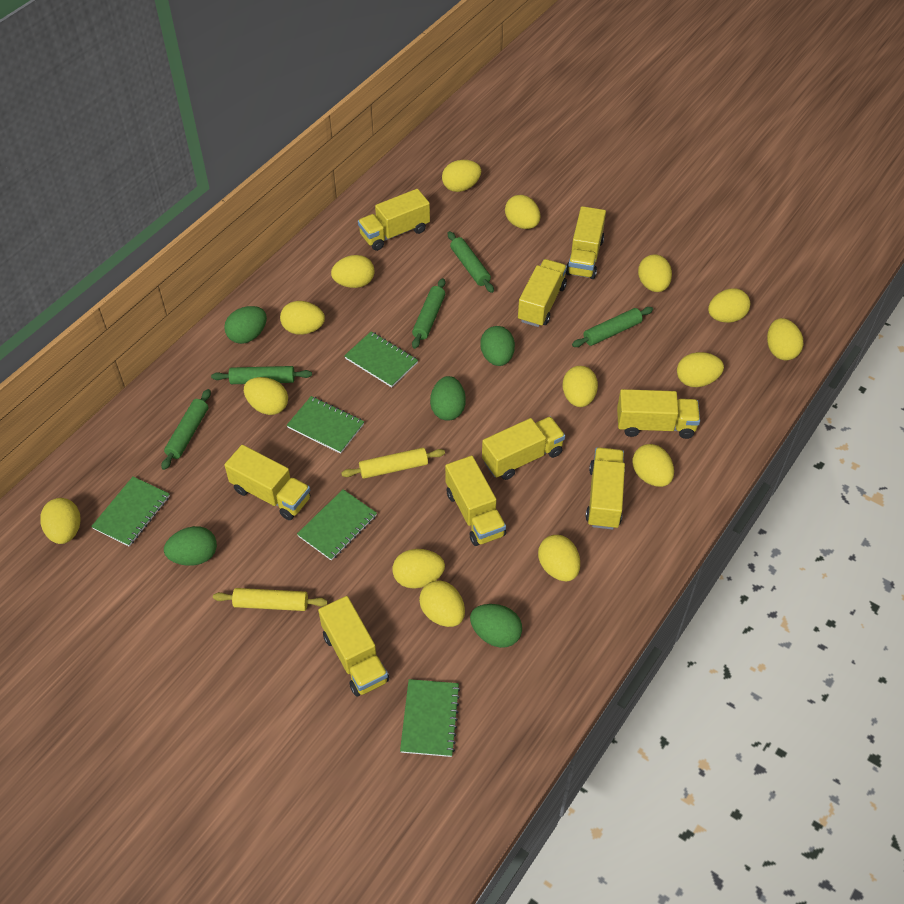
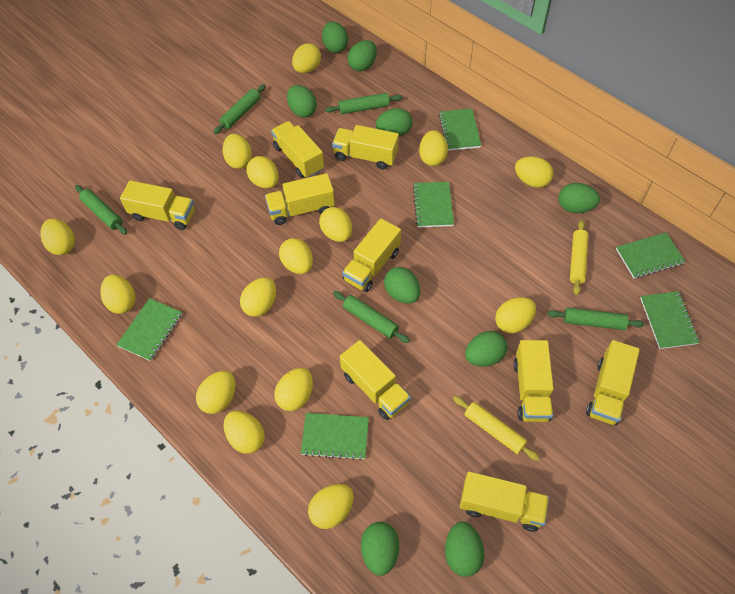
green egg: [164,526,217,566] [224,306,267,344] [430,376,466,421] [470,604,522,648] [480,326,515,366] = 5 -> [287,85,317,117] [322,21,348,53] [347,40,377,71] [361,522,399,576] [376,108,412,136] [384,267,420,304] [445,522,485,577] [465,331,508,367] [558,183,600,213] = 9
green notebook: [91,476,170,547] [287,396,364,454] [297,489,377,561] [344,332,418,387] [400,679,460,757] = 5 -> [116,298,182,361] [301,413,369,460] [413,182,454,228] [439,109,481,151] [616,232,685,278] [640,291,700,349] = 6

